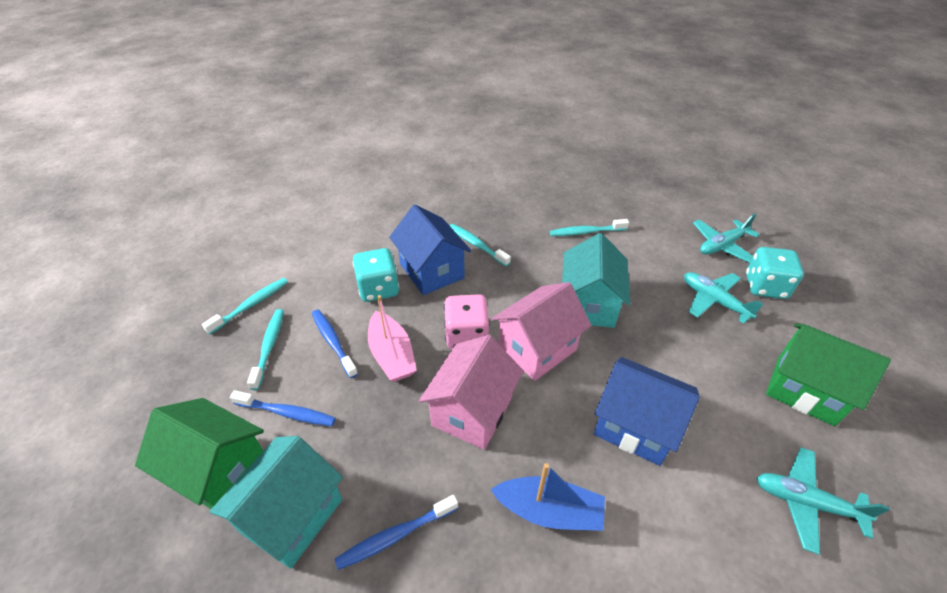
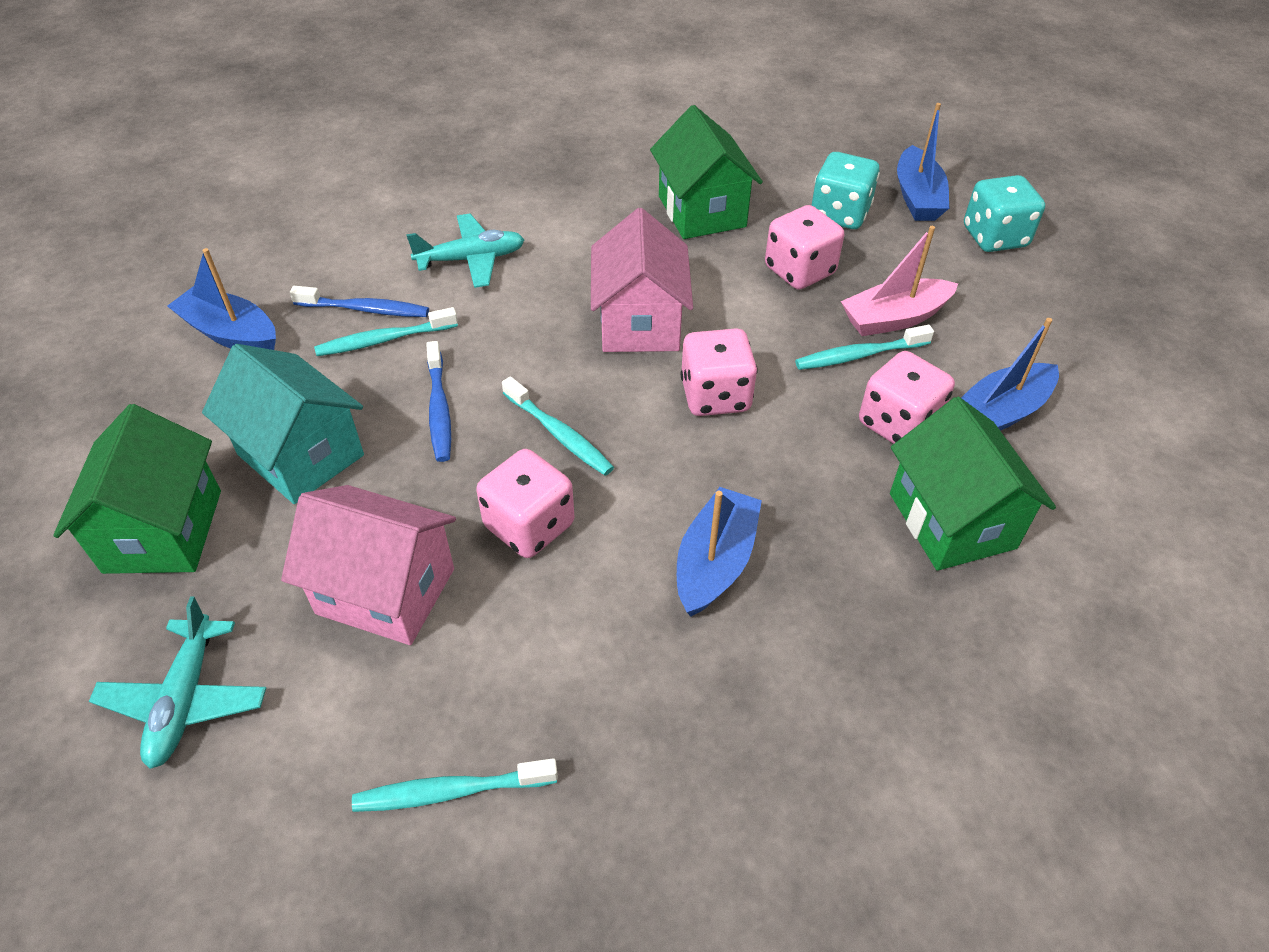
blue boat: [490,463,605,531] = 1 -> [167,248,276,350] [677,487,762,616] [897,103,949,221] [961,318,1059,431] = 4
blue house: [389,205,471,295] [594,357,700,466] = 2 -> none = 0
blue toothbrush: [230,390,336,426] [312,310,358,378] [335,495,458,570] = 3 -> [290,286,429,317] [426,341,451,462] = 2
green house: [135,398,264,509] [766,324,891,426] = 2 -> [53,404,221,574] [650,105,763,239] [890,397,1056,571] = 3
pink dice: [444,294,490,349] = 1 -> [476,449,575,558] [681,328,758,416] [765,205,844,289] [859,351,955,444] = 4
turquoise house: [209,436,343,569] [562,233,630,328] = 2 -> [202,344,364,504] = 1
turquoise plane: [684,272,763,324] [693,214,760,263] [756,447,890,555] = 3 -> [89,597,266,769] [406,214,525,288] = 2

